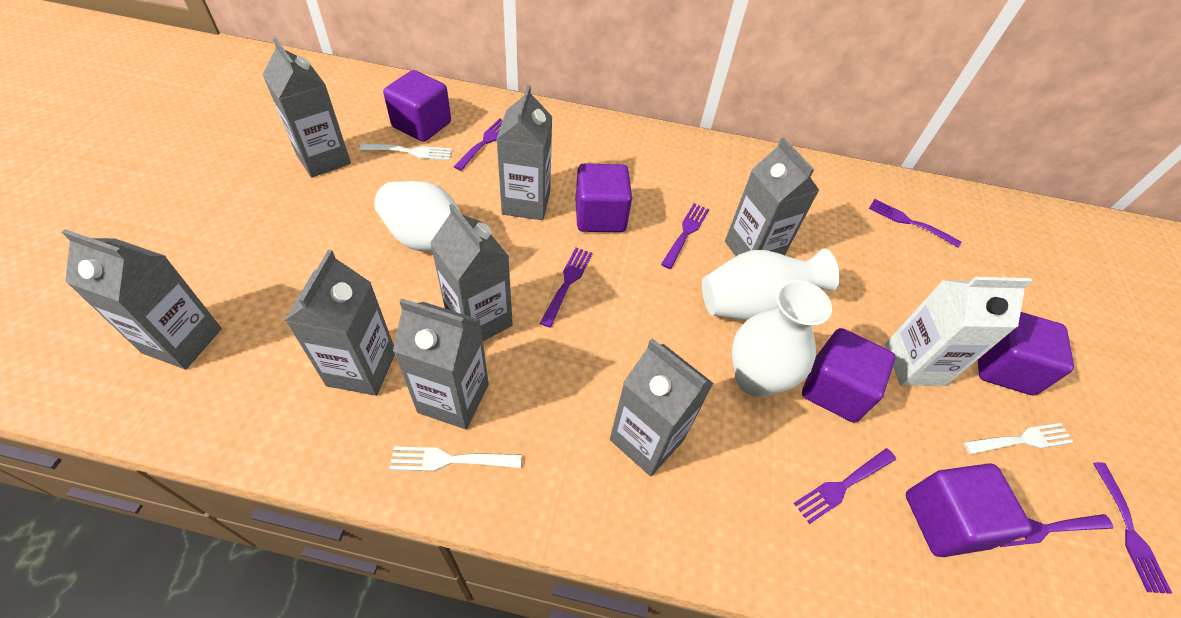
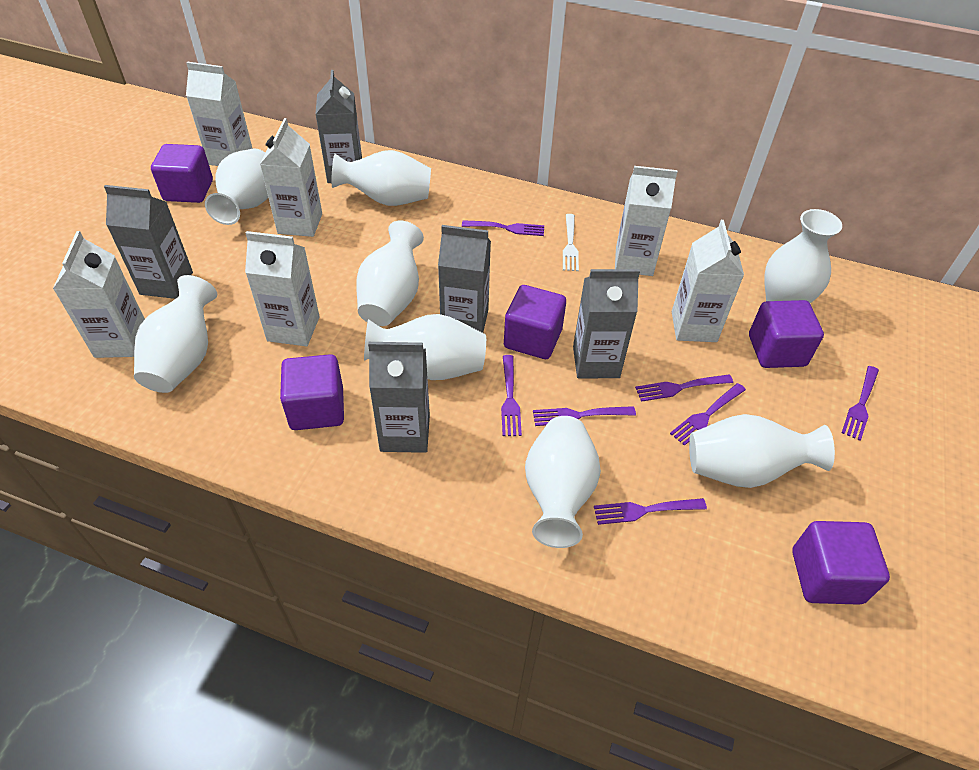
grey carton: [62,229,222,369] [262,38,351,178] [285,250,395,396] [393,298,489,429] [430,203,513,341] [496,85,552,220] [610,338,714,476] [725,137,820,256] = 8 -> [104,185,193,299] [315,70,362,183] [368,342,430,453] [438,225,491,333] [573,269,640,378] = 5
white carton: [885,277,1032,386] = 1 -> [53,231,145,358] [186,62,253,166] [245,231,320,346] [260,118,322,237] [615,166,677,276] [672,220,744,342] = 6
white fork: [359,144,452,160] [389,447,522,471] [963,423,1074,455] = 3 -> [563,214,579,271] = 1
white vase: [374,181,492,252] [702,248,840,320] [732,280,832,398] = 3 -> [134,275,217,393] [205,148,268,225] [332,150,431,206] [356,221,424,326] [364,314,486,380] [525,416,601,548] [689,414,835,488] [764,209,842,303] = 8

